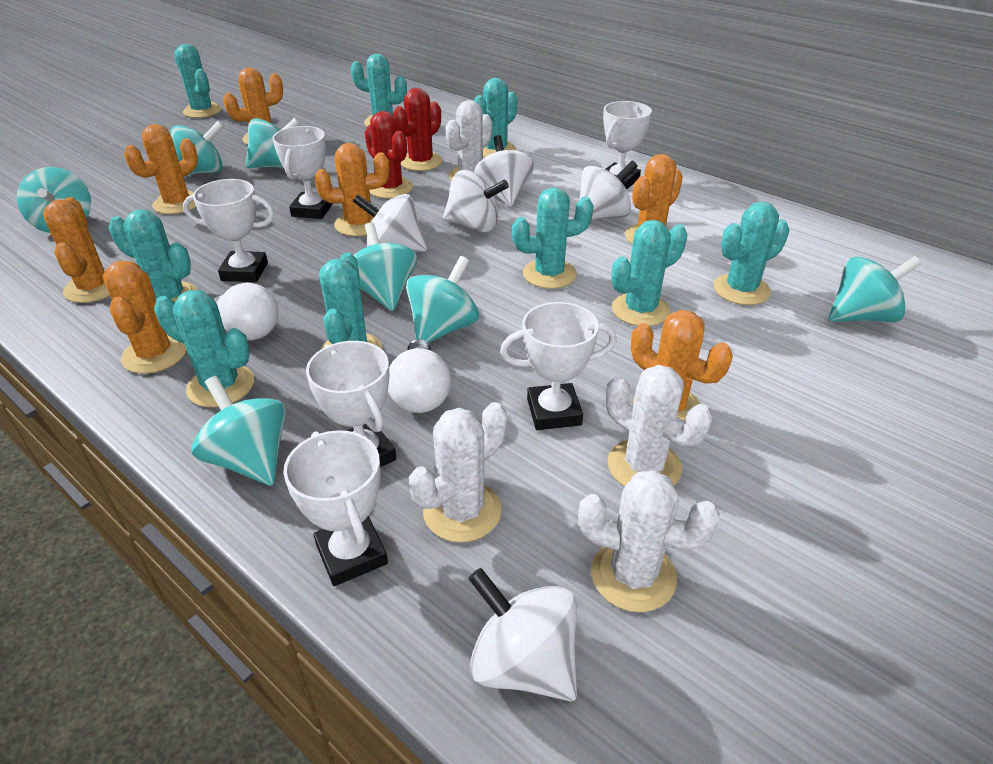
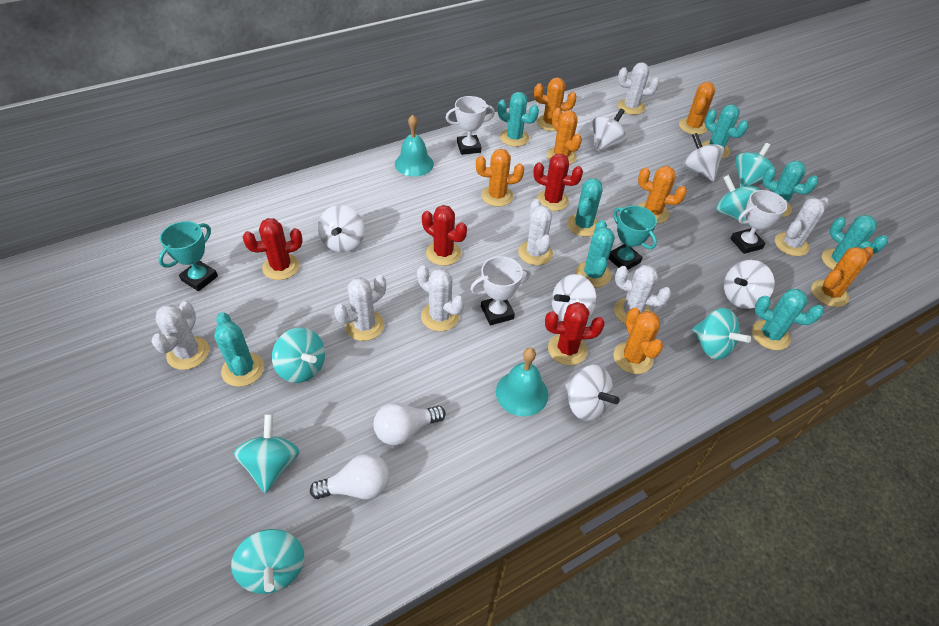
red cactus: [365,111,413,198] [393,88,442,171] = 2 -> [243,218,303,280] [422,205,467,266] [533,154,583,211] [545,302,605,366] = 4
turquoise bell: none = 0 -> [395,114,434,177] [496,347,548,416] = 2
turquoise cactus: [108,210,197,302] [154,290,254,407] [174,44,222,118] [319,252,382,350] [351,54,407,126] [474,78,518,157] [512,187,594,289] [611,220,687,326] [713,202,789,305] = 9 -> [214,312,264,387] [497,92,539,147] [567,178,603,237] [575,220,615,287] [702,104,748,159] [752,289,823,350] [762,161,818,217] [822,215,888,270] = 8
turquoise spinning top: [17,167,91,233] [171,121,224,175] [192,376,287,486] [246,118,300,168] [353,223,417,311] [406,256,479,343] [829,256,921,323] = 7 -> [231,529,305,594] [234,414,300,493] [272,327,325,383] [692,308,751,360] [716,175,759,225] [735,143,775,187] = 6
turquoise trophy: none = 0 -> [158,221,218,291] [608,206,657,270] = 2
white cactus: [409,402,507,543] [445,100,492,180] [578,470,719,612] [606,365,712,487] = 4 -> [151,301,209,370] [334,275,386,341] [417,265,464,331] [518,199,553,265] [614,265,671,324] [618,62,659,115] [775,198,829,256] = 7
white spinning top: [353,194,427,252] [443,170,509,232] [468,568,577,701] [474,135,534,207] [579,160,638,220] = 5 -> [318,205,365,252] [552,274,597,321] [565,365,620,421] [592,109,627,152] [683,133,724,182] [724,260,774,309] = 6
white trophy: [183,179,274,282] [272,126,333,219] [283,430,388,586] [306,341,396,467] [500,302,617,430] [603,101,652,190] = 6 -> [446,96,495,155] [471,256,531,325] [730,190,788,254] = 3

